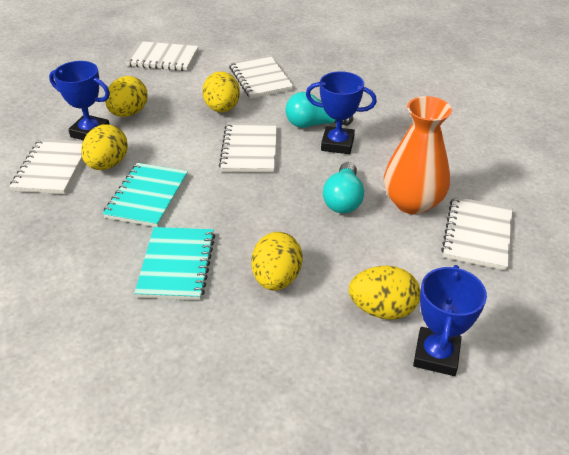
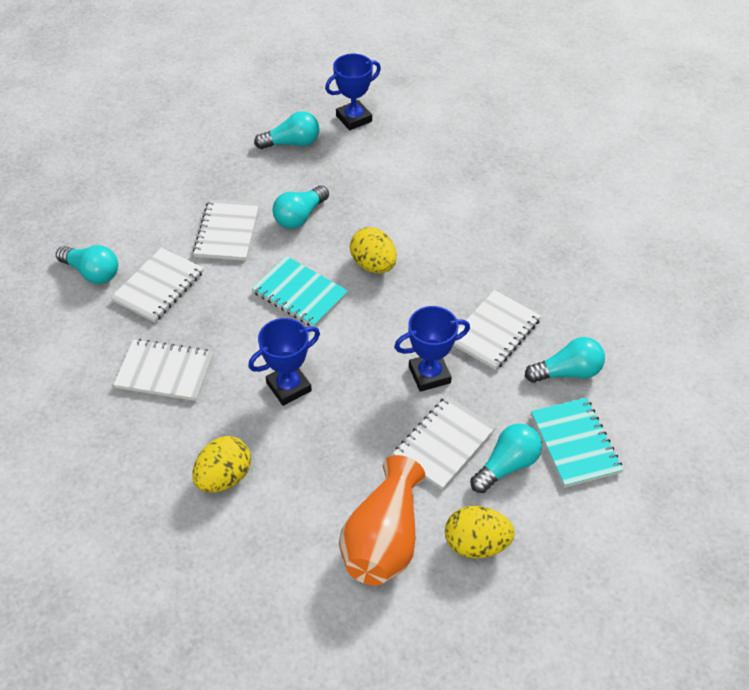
turquoise light bulb: [285,92,354,128] [323,162,364,213] = 2 -> [56,245,118,284] [254,111,319,149] [272,185,329,229] [470,424,542,493] [525,337,605,383] = 5
yellow egg: [81,124,128,170] [105,76,148,117] [202,71,240,113] [252,232,303,290] [349,266,420,320] = 5 -> [192,436,251,493] [350,227,397,273] [445,506,515,558] = 3

